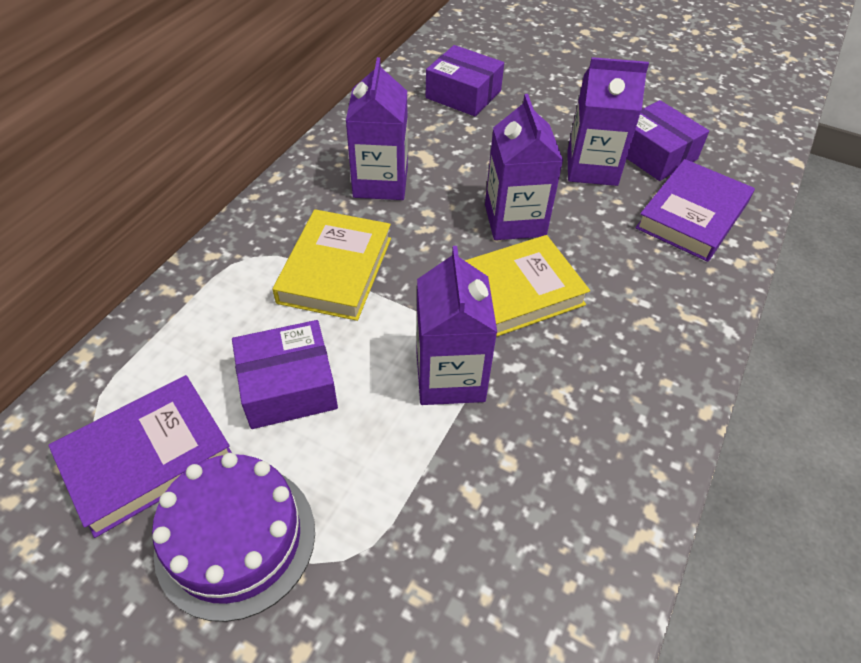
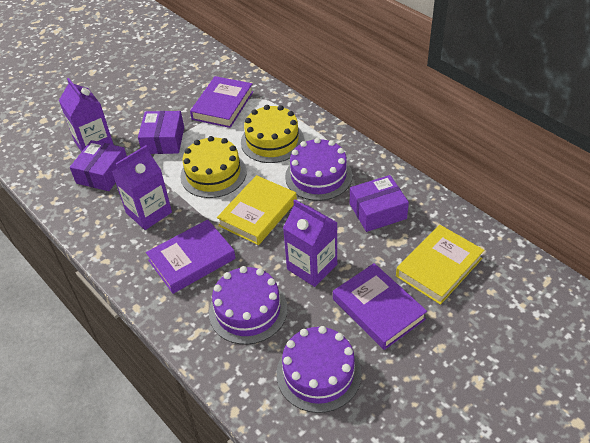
purple book: [48,375,232,538] [635,159,755,262] = 2 -> [146,219,236,294] [190,76,253,128] [333,263,427,350] = 3
purple cake: [152,453,315,622] = 1 -> [209,266,288,345] [276,326,362,413] [285,138,352,201] = 3
purple carton: [346,57,408,200] [417,246,497,405] [485,94,563,240] [567,57,649,186] = 4 -> [59,78,114,152] [112,145,172,230] [283,200,337,287] = 3
yellow cake: none = 0 -> [180,136,247,198] [241,105,304,163] = 2

